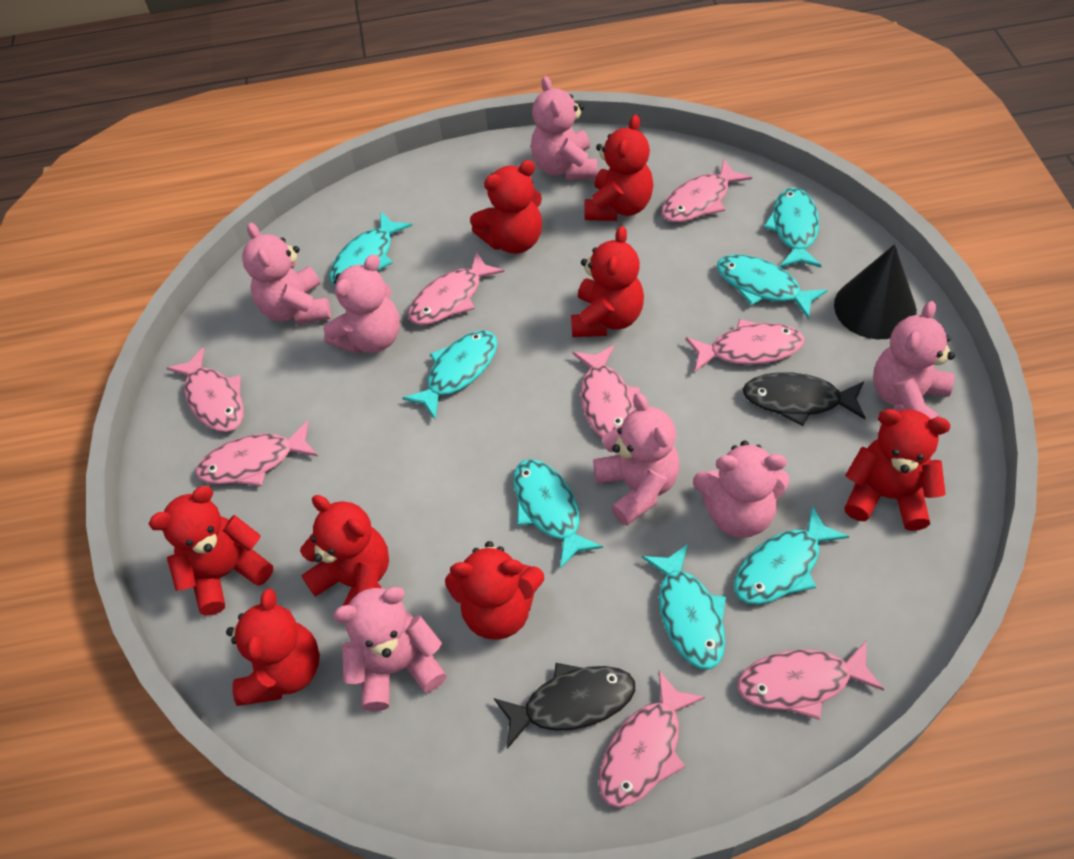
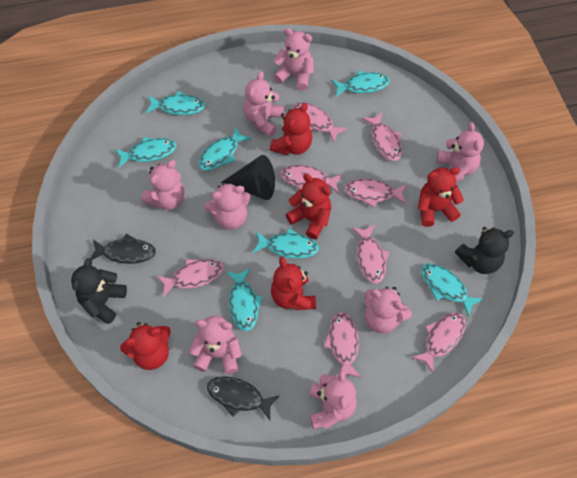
black teddy bear: none = 0 -> [71,258,127,324] [455,227,514,274] = 2
pink teddy bear: [242,223,331,325] [323,254,400,354] [333,587,446,711] [531,76,597,180] [593,393,679,526] [693,441,789,538] [873,301,955,419] = 7 -> [141,160,185,210] [189,316,242,374] [204,182,251,230] [244,71,284,137] [273,28,314,91] [310,370,357,429] [364,287,412,334] [437,122,484,182] = 8
red teddy bear: [149,486,273,615] [226,588,320,706] [300,495,389,606] [445,541,544,640] [470,160,542,254] [571,226,644,337] [584,114,654,221] [844,409,950,531] = 8 -> [120,322,171,370] [270,103,312,155] [271,257,316,310] [286,174,331,239] [418,167,464,227] = 5

